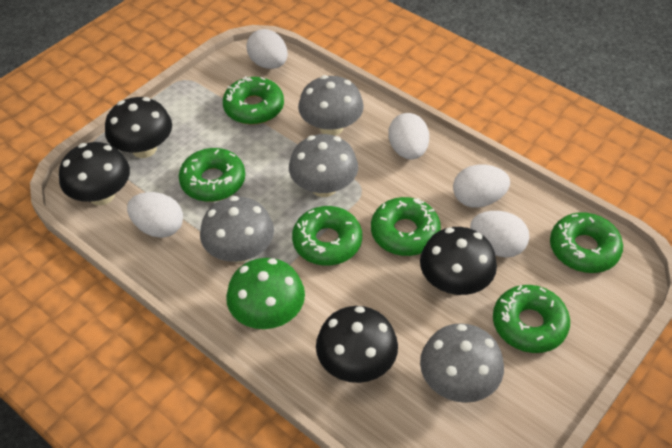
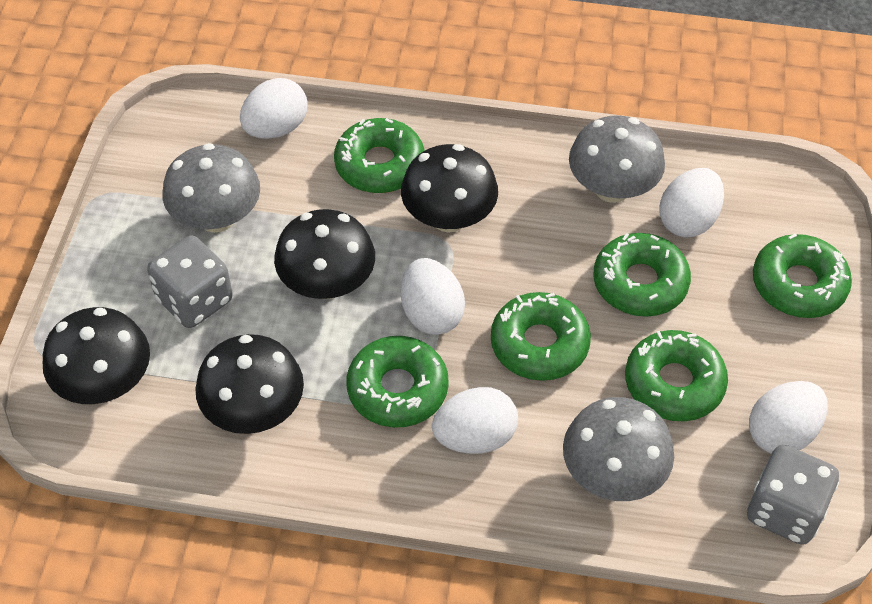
green mushroom: [226,258,305,329] = 1 -> none = 0
grey dice: none = 0 -> [147,236,233,328] [747,445,839,545] = 2
grey mushroom: [200,196,274,263] [289,134,358,197] [298,75,364,136] [420,323,504,403] = 4 -> [162,143,260,233] [563,397,674,501] [569,115,665,203] = 3

